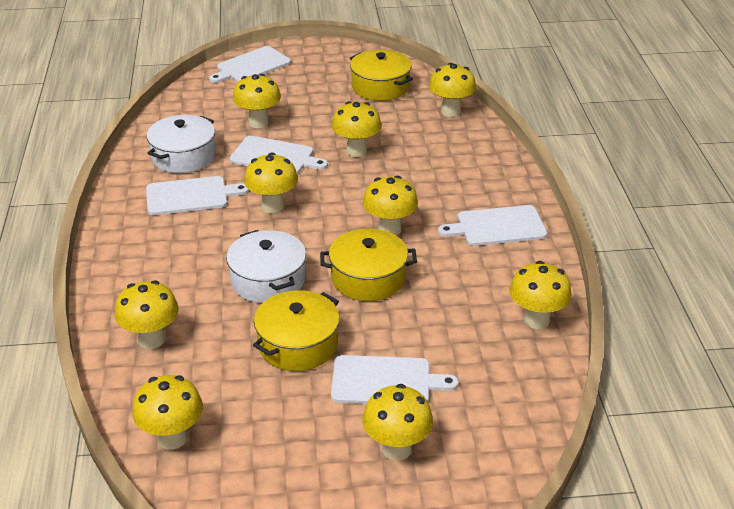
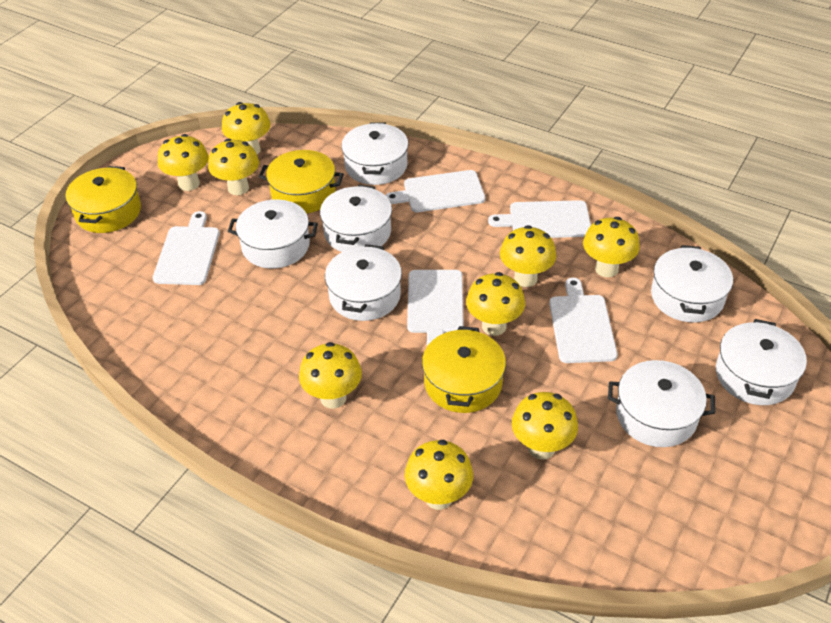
white pot: [146,115,216,173] [226,230,306,303] = 2 -> [228,199,318,269] [320,185,392,252] [325,244,402,321] [341,123,409,185] [608,360,715,447] [651,245,733,323] [716,319,807,405] = 7

